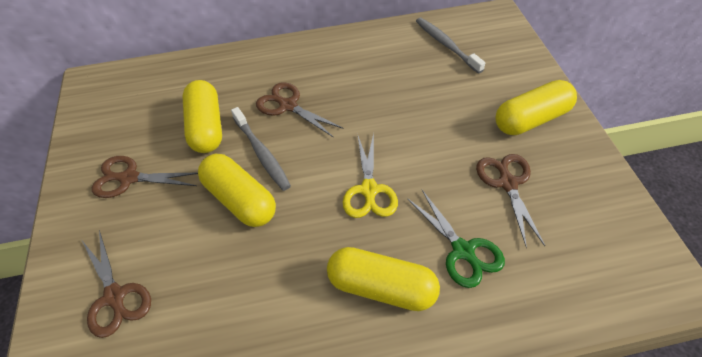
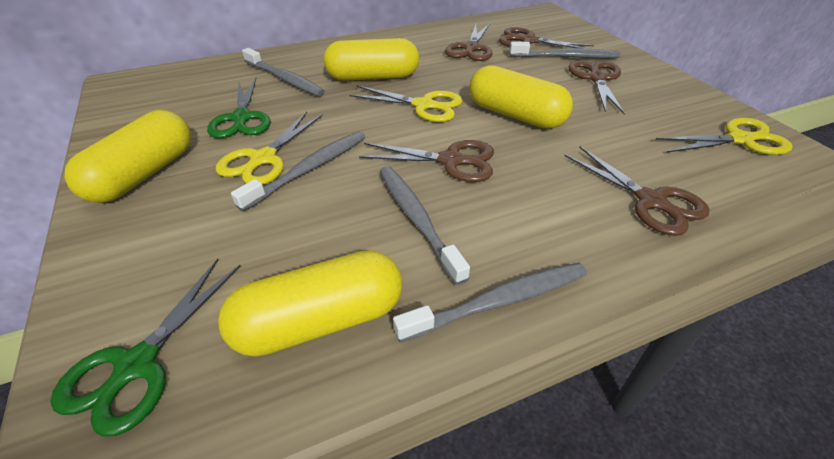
brown scissors: [82,230,151,338] [92,156,198,198] [256,82,344,138] [476,154,545,248] = 4 -> [359,140,494,182] [445,23,492,61] [499,27,594,48] [565,146,710,236] [568,61,625,115] = 5
green scissors: [407,190,505,288] = 1 -> [50,259,240,437] [207,78,271,138] = 2
grey toothbrush: [231,107,291,191] [416,18,485,74] = 2 -> [231,131,365,211] [242,48,325,96] [380,166,470,285] [393,262,587,342] [509,41,621,58] = 5
yellow scissors: [343,133,398,218] = 1 -> [216,112,323,185] [349,86,462,122] [656,118,793,155] = 3

